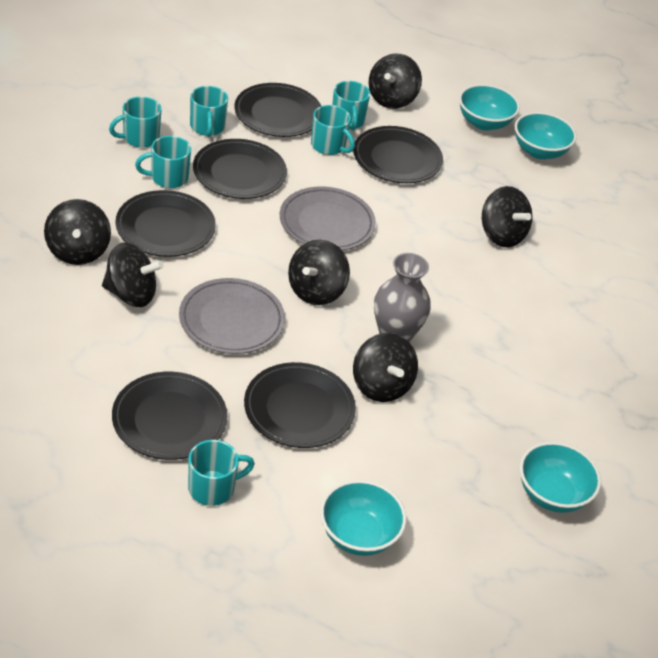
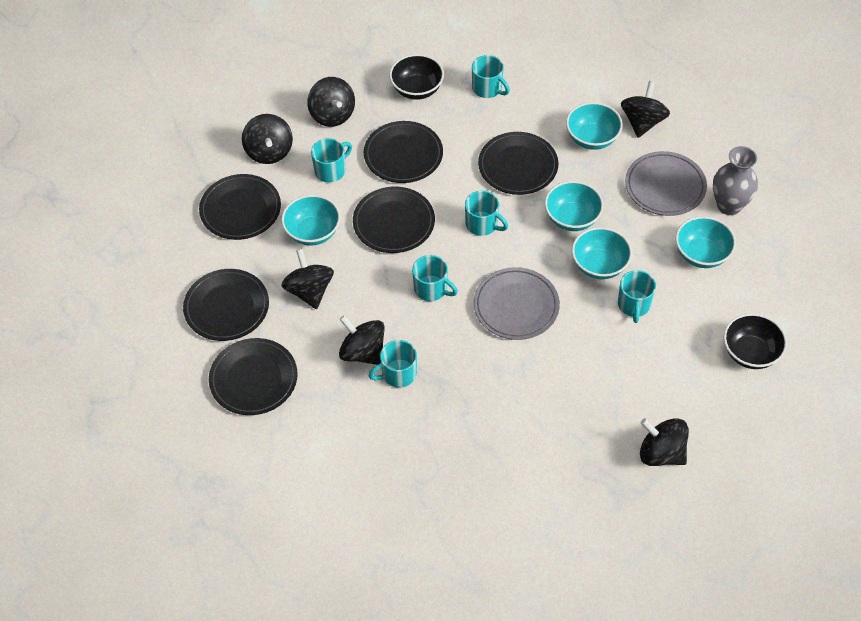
black bowl: none = 0 -> [389,54,444,100] [724,313,787,369] = 2
turquoise bowl: [320,480,406,556] [459,84,520,131] [515,112,577,160] [520,442,601,513] = 4 -> [281,195,340,246] [545,181,604,231] [566,102,623,150] [572,227,632,279] [676,216,736,268] = 5

